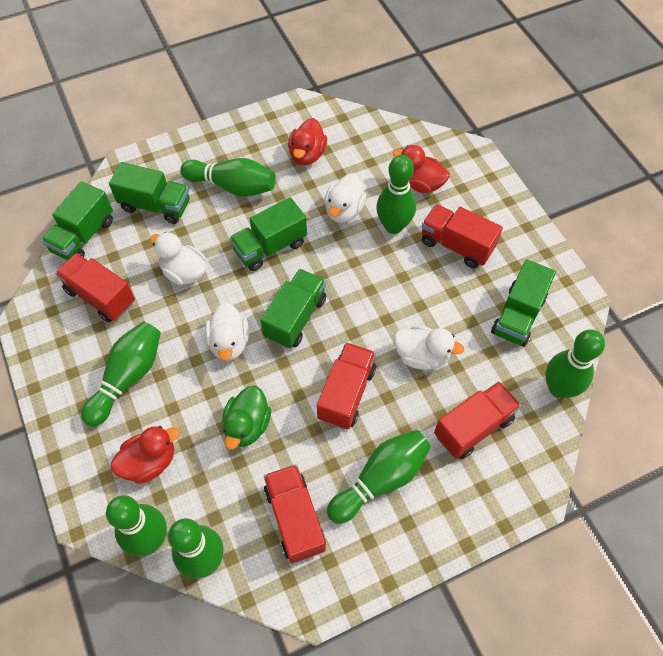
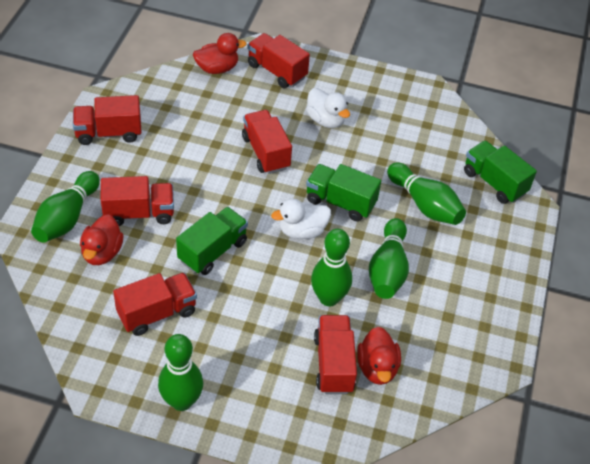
green bowling pin: [81,321,161,427] [106,495,167,556] [168,518,224,578] [180,158,276,197] [327,430,431,524] [376,155,416,234] [545,330,605,398] = 7 -> [31,171,100,242] [158,334,203,411] [311,229,352,306] [369,218,409,299] [387,163,466,225] = 5
green duck: [222,385,271,450] = 1 -> none = 0
green truck: [41,181,113,260] [109,162,190,224] [230,197,307,271] [260,269,327,348] [491,259,556,347] = 5 -> [176,207,248,275] [306,164,381,221] [464,141,537,204] = 3
red truck: [55,253,135,322] [264,464,326,563] [317,342,376,429] [422,204,503,268] [434,381,521,459] = 5 -> [73,95,142,145] [100,176,174,226] [113,273,197,336] [242,110,292,174] [247,33,310,88] [314,315,357,394] = 6
white duck: [150,232,206,285] [205,303,249,361] [325,173,366,223] [394,326,464,370] = 4 -> [271,199,331,239] [306,88,350,128] = 2

